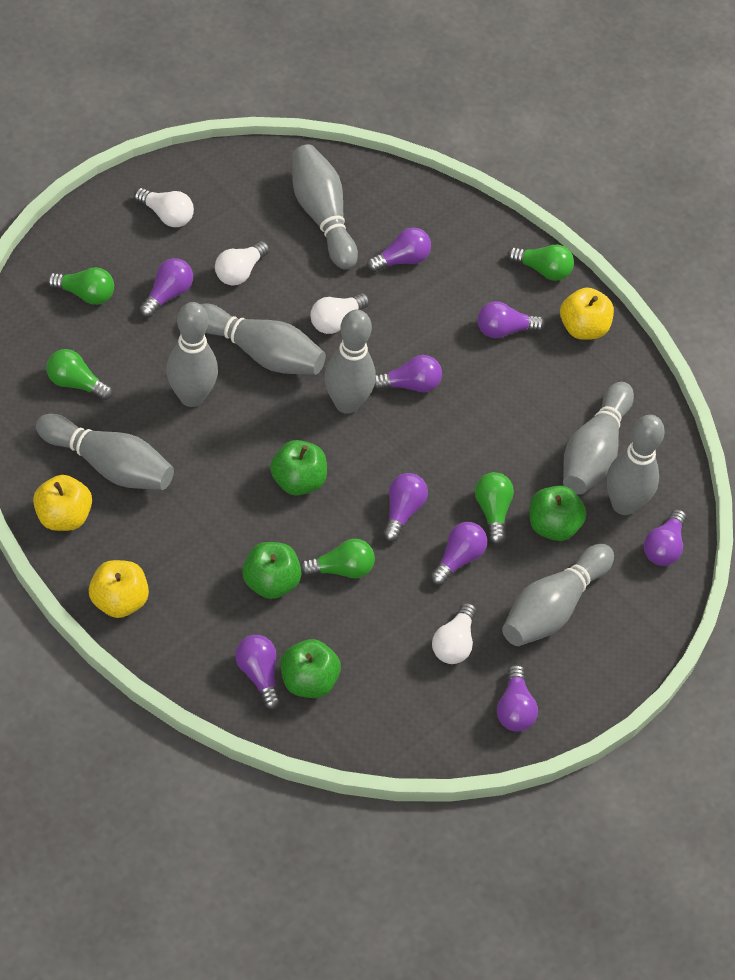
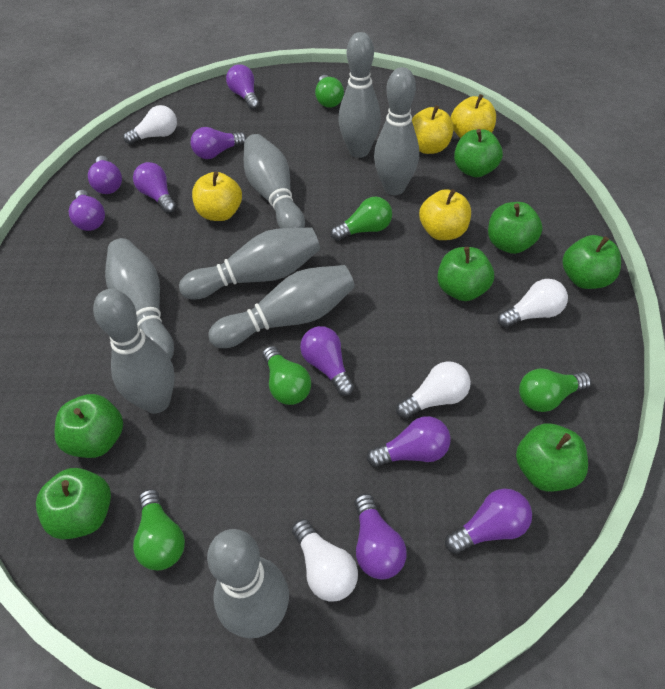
green apple: [242,542,302,599] [270,440,327,495] [281,639,341,698] [529,485,586,541] = 4 -> [36,468,111,540] [54,394,123,458] [437,247,494,301] [454,129,503,177] [488,202,543,254] [516,424,588,492] [563,235,621,289] = 7
yellow apple: [33,475,92,531] [89,560,149,618] [560,288,614,340] = 3 -> [192,171,242,221] [412,105,454,154] [419,189,471,240] [451,94,496,138] = 4

